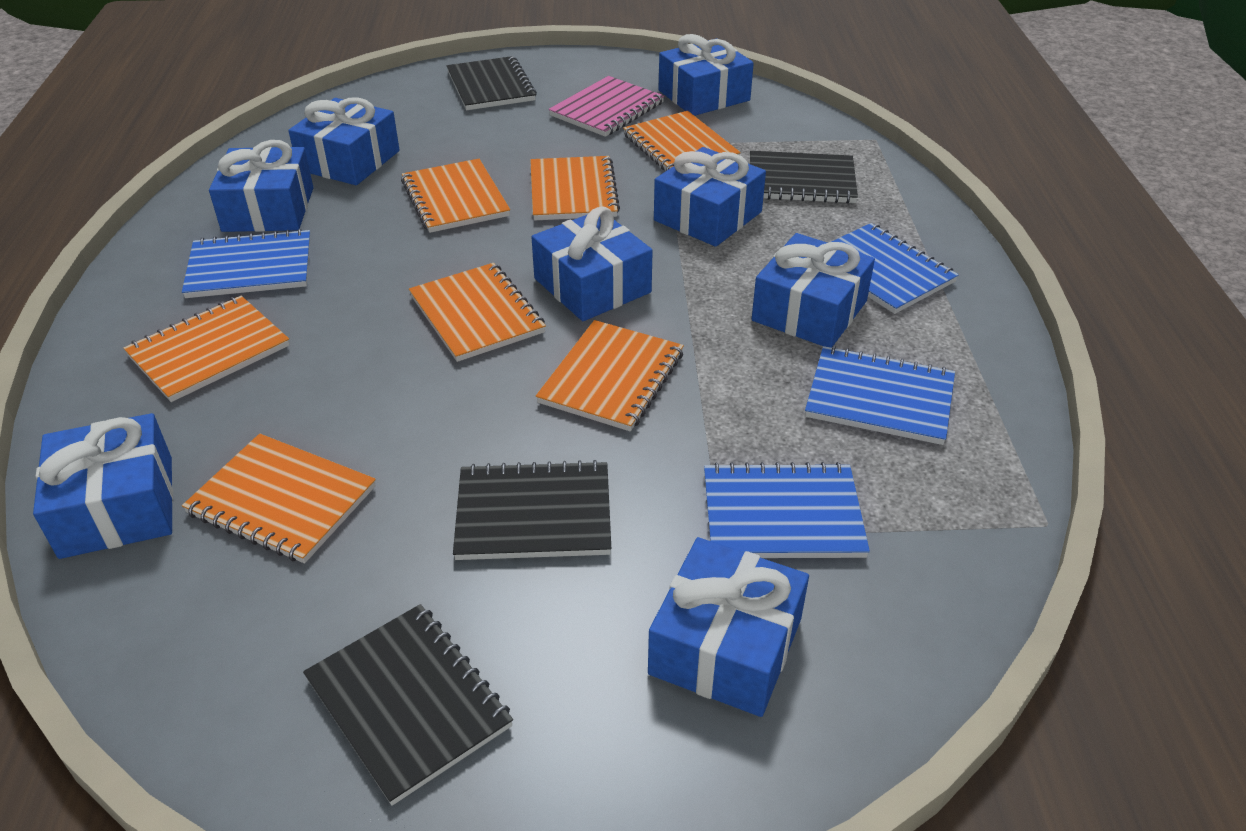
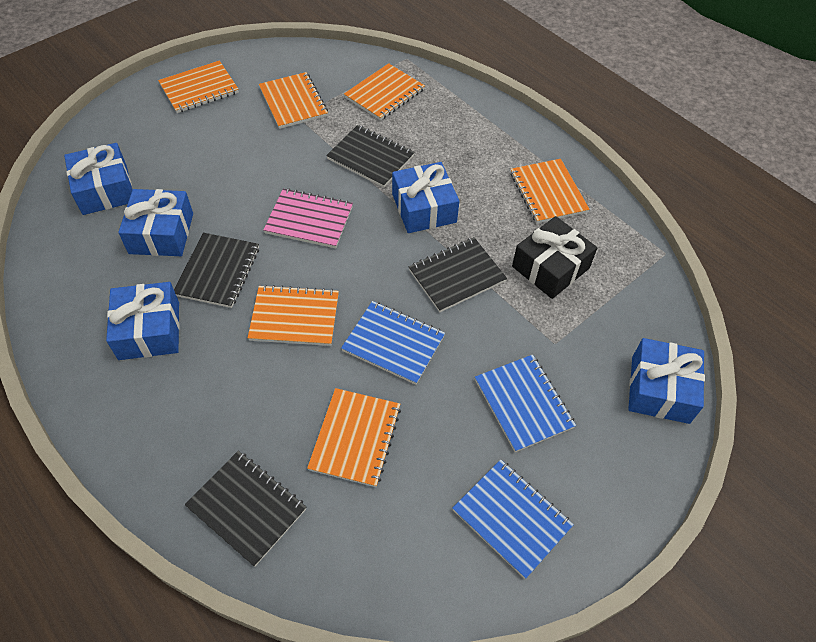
black gift: none = 0 -> [512,216,597,299] = 1
blue gift: [33,413,173,559] [209,140,313,232] [288,97,400,185] [532,206,653,321] [648,537,809,717] [654,147,766,247] [658,34,754,116] [752,233,875,348] = 8 -> [64,143,132,215] [106,282,180,360] [118,189,193,256] [392,162,459,233] [628,338,705,424] = 5
blue notebook: [182,229,311,298] [704,462,870,558] [805,346,955,445] [832,223,959,314] = 4 -> [341,301,445,385] [452,460,574,579] [475,355,576,452] = 3
orange notebook: [123,296,290,402] [182,434,376,564] [401,159,510,233] [409,263,546,362] [530,156,620,220] [536,320,684,431] [623,111,740,171] = 7 -> [158,60,239,113] [248,285,339,346] [259,72,328,129] [307,388,401,487] [344,63,425,121] [510,159,590,224] = 6

